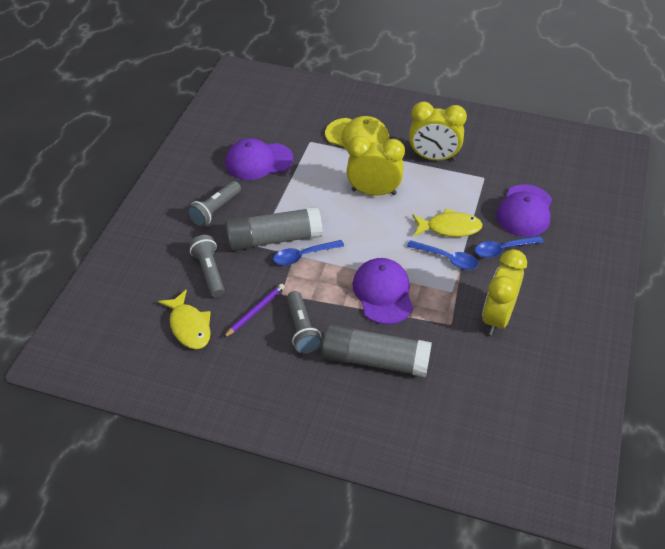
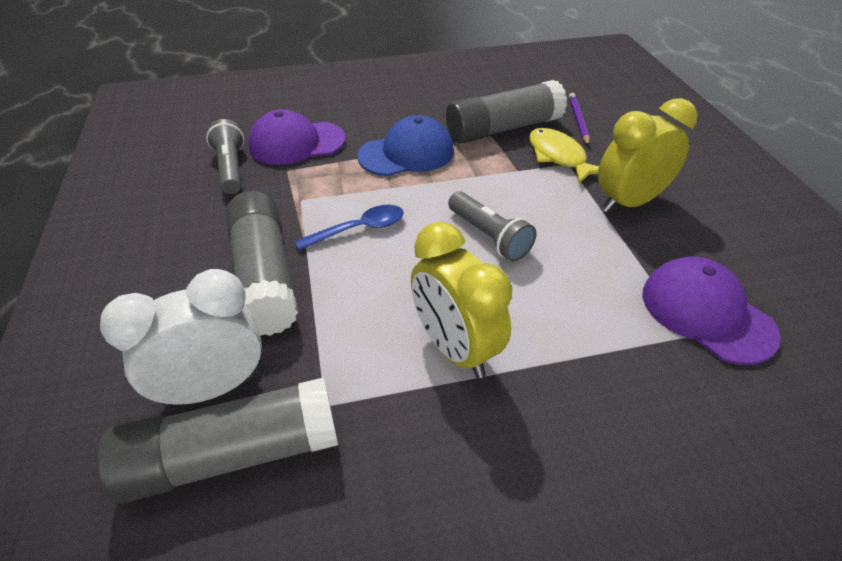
blue cap: none = 0 -> [357,115,454,176] = 1
blue spoon: [273,240,344,266] [407,240,478,270] [475,236,544,258] = 3 -> [295,205,404,250] = 1
grey flashlight: [187,181,241,227] [189,235,225,298] [287,291,322,354] = 3 -> [206,119,244,194] [448,191,536,262] = 2
grey glue stick: [225,207,323,251] [321,324,432,377] = 2 -> [98,377,338,504] [226,191,298,336] [446,80,567,143] = 3
purple cap: [226,138,294,180] [353,258,413,325] [496,184,552,237] = 3 -> [248,109,346,165] [643,257,781,365] = 2
white clock: none = 0 -> [100,269,262,407] = 1
yellow cap: [325,116,389,151] = 1 -> none = 0
yellow clock: [346,136,405,196] [409,101,467,161] [482,249,527,335] = 3 -> [411,222,512,378] [598,98,698,213] = 2
yellow fish: [158,290,211,349] [412,208,483,237] = 2 -> [529,128,599,183] = 1

